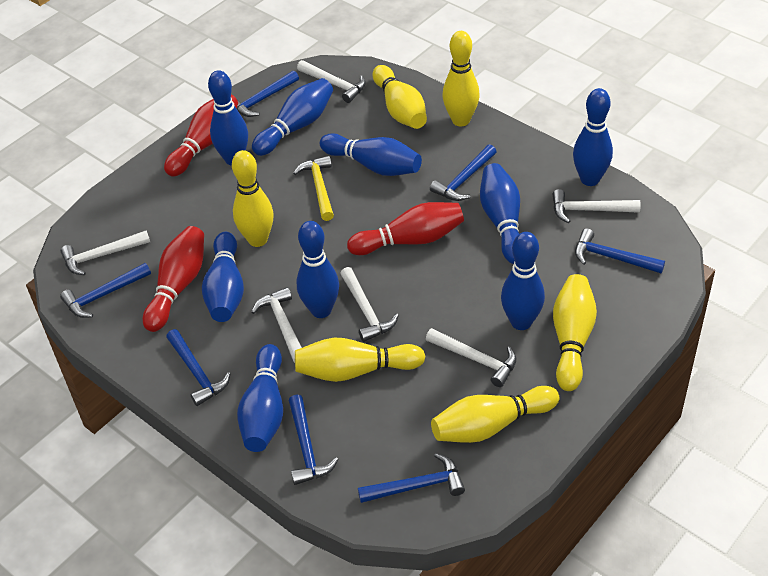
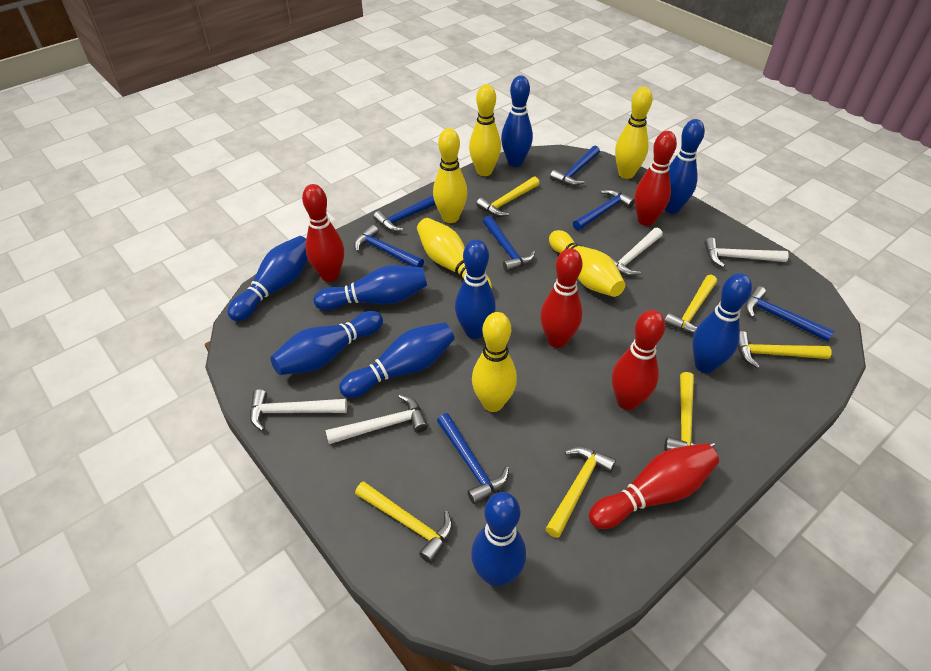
red bowling pin: [143,226,204,332] [164,94,238,176] [347,202,464,255] = 3 -> [302,184,344,282] [540,248,583,348] [589,443,719,529] [612,310,665,410] [634,131,677,226] = 5
white hammer: [61,231,150,275] [251,287,302,363] [297,60,366,103] [340,267,399,342] [426,328,516,387] [552,189,641,223] = 6 -> [250,389,347,431] [326,395,428,444] [608,228,663,276] [704,238,789,267] = 4
yellow hammer: [293,156,334,221] = 1 -> [355,481,453,563] [476,177,540,217] [545,447,616,538] [664,372,715,451] [665,275,717,334] [738,331,831,368] = 6

